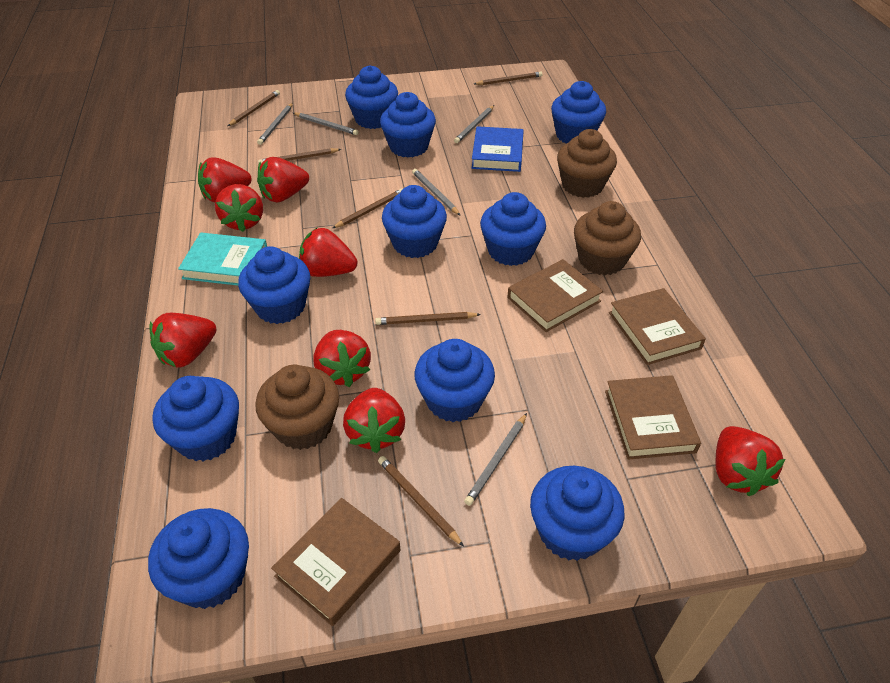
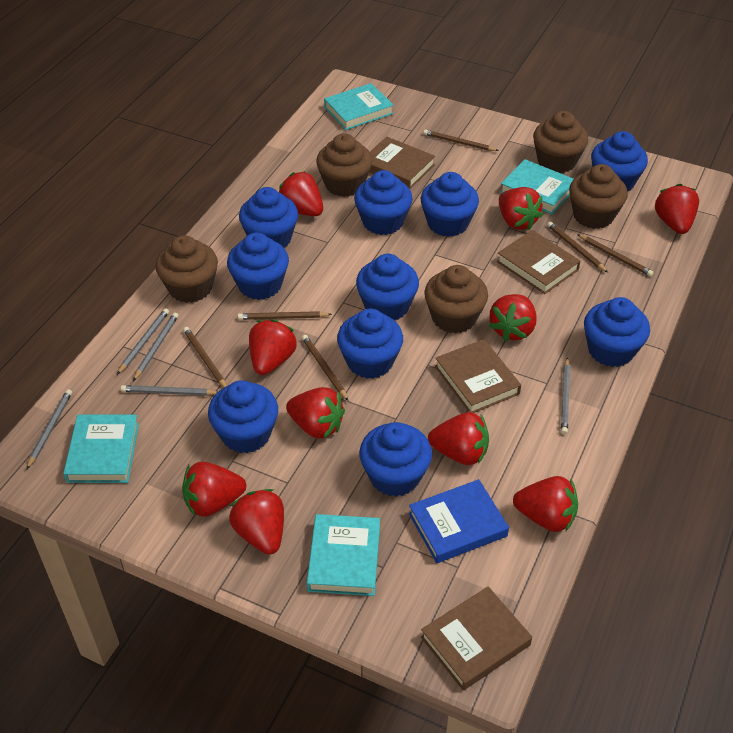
brown cupcake: [255,365,339,450] [557,129,617,198] [574,201,641,275] = 3 -> [155,235,218,303] [316,133,372,197] [424,265,488,334] [533,111,589,173] [569,164,628,229] = 5
red strawberry: [149,313,217,367] [198,157,252,202] [215,184,263,232] [257,157,309,202] [299,228,358,277] [313,330,371,387] [343,388,405,453] [715,426,785,496] = 8 -> [182,461,246,517] [229,489,284,555] [249,319,297,375] [279,171,323,216] [286,387,345,439] [428,412,489,465] [489,294,537,341] [499,187,543,230] [513,476,578,532] [655,184,699,234] = 10
turquoise book: [178,233,267,286] = 1 -> [63,415,139,483] [307,514,380,596] [324,83,394,130] [500,159,574,214] = 4

